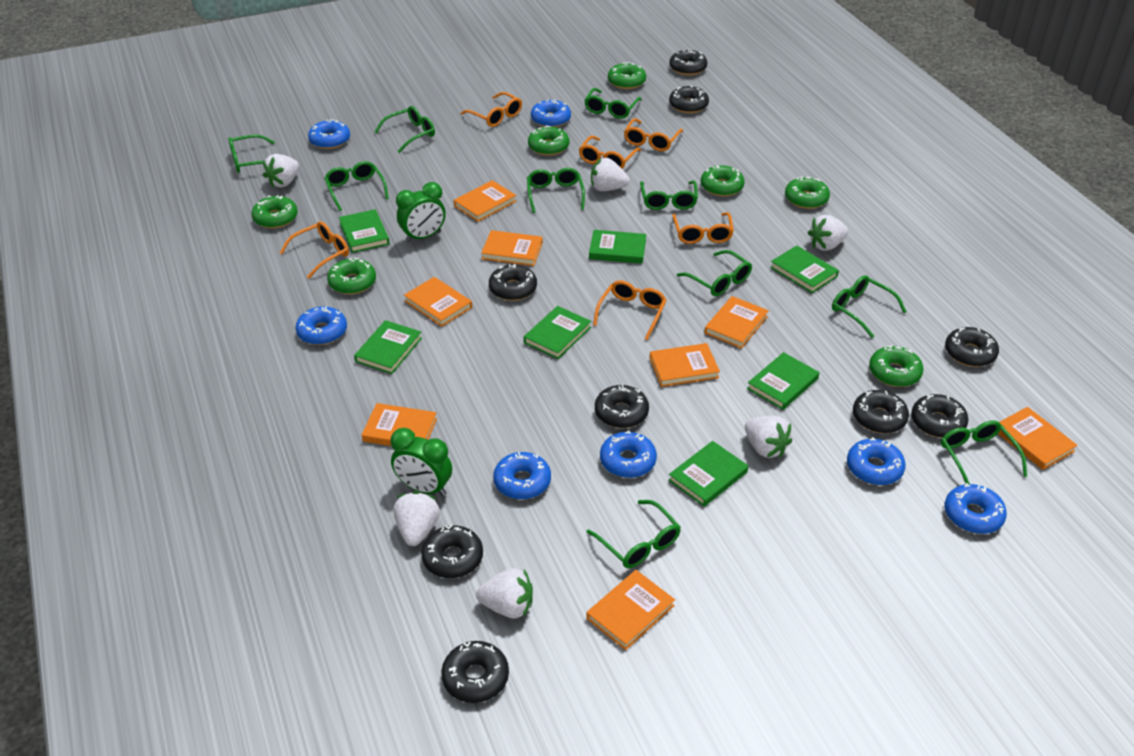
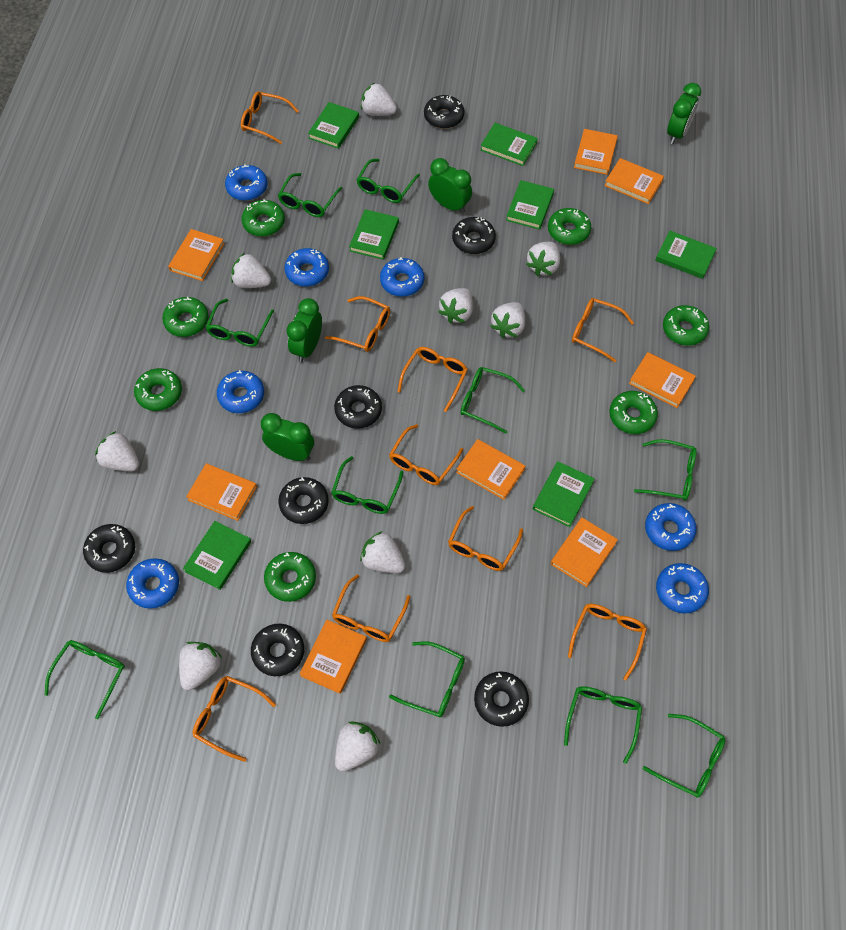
black donut: [421,525,483,578] [441,641,509,703] [489,264,537,301] [595,385,649,428] [669,49,707,75] [669,86,709,113] [853,390,909,433] [911,394,969,438] [945,327,999,367] = 9 -> [83,524,135,573] [251,624,304,676] [278,477,329,524] [334,385,382,429] [424,95,464,129] [452,217,496,254] [474,671,529,727] = 7
green clock: [391,428,452,496] [396,182,446,243] = 2 -> [261,413,314,461] [287,298,322,363] [428,158,472,213] [667,83,701,144] = 4
orange glasses: [280,221,349,279] [460,92,522,127] [579,136,641,169] [593,280,666,340] [624,118,683,151] [672,212,734,244] = 6 -> [192,676,276,762] [241,91,299,144] [325,296,390,352] [332,574,410,642] [389,424,463,485] [397,347,468,412] [448,506,523,571] [568,604,647,681] [572,298,634,362] = 9
white strawberry: [263,154,299,188] [393,491,440,546] [476,568,533,619] [591,158,630,191] [745,416,792,458] [808,215,848,251] = 6 -> [95,431,139,471] [179,642,222,691] [231,253,271,288] [335,722,380,772] [360,531,405,573] [361,82,397,116] [438,288,473,324] [490,302,525,338] [526,242,560,276] = 9

